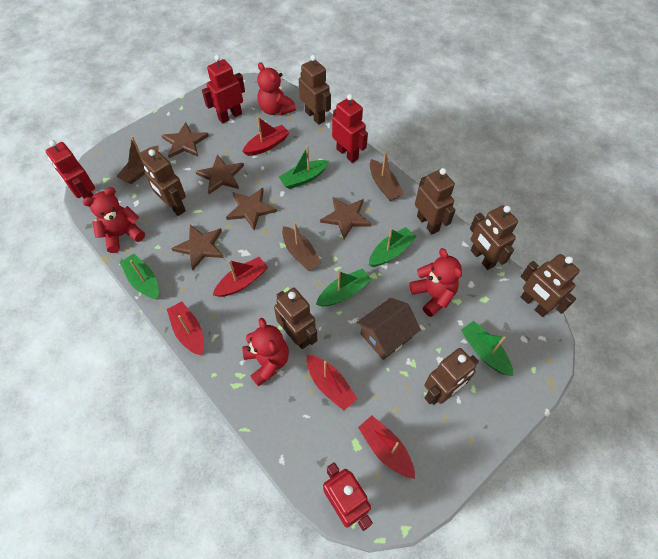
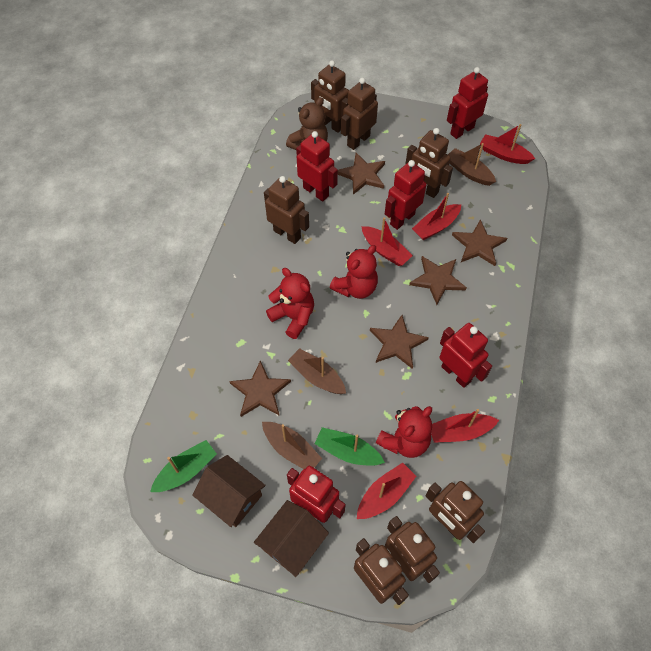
brown house: [357,298,421,360] = 1 -> [192,455,266,527] [254,500,329,577] = 2
brown teddy bear: none = 0 -> [286,97,328,150] = 1
green boat: [120,254,159,299] [279,146,329,189] [316,268,372,306] [369,227,417,267] [461,321,513,376] = 5 -> [150,440,217,492] [315,427,385,466] = 2
red robot: [45,140,95,207] [202,55,245,124] [323,462,373,531] [332,94,368,163] = 4 -> [287,466,346,523] [296,131,338,202] [385,160,426,230] [439,323,492,388] [447,67,488,139] = 5
red teddy bear: [83,187,145,253] [242,318,289,387] [257,62,296,115] [409,248,462,317] = 4 -> [266,268,314,339] [330,245,378,299] [376,406,432,458] = 3

